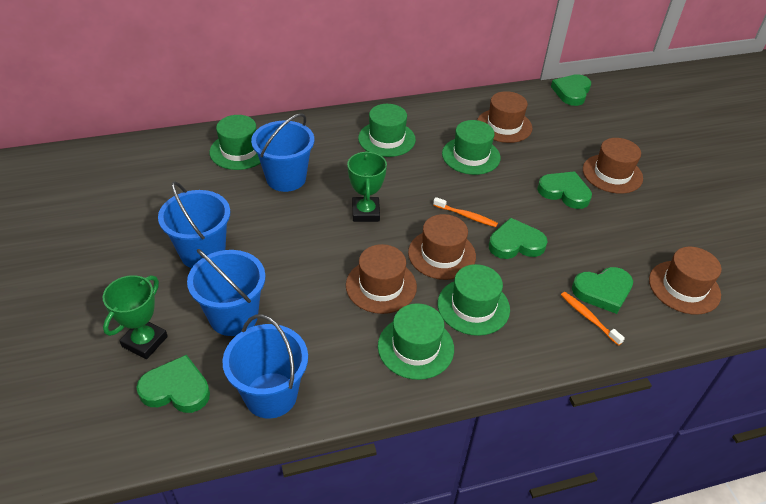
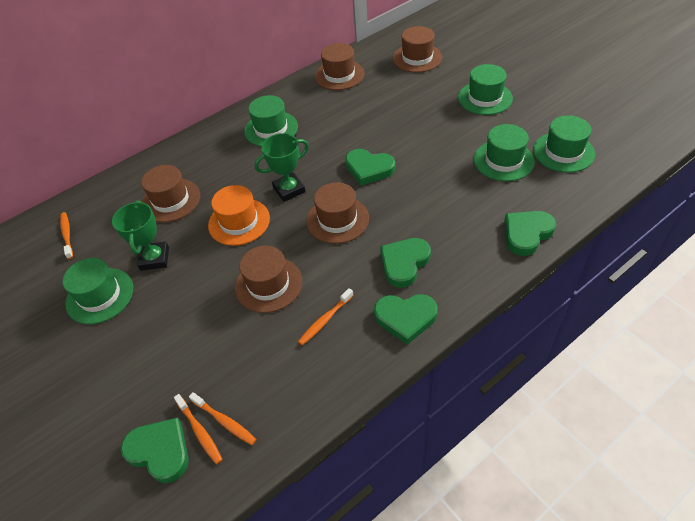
blue bucket: [158,181,230,268] [187,249,266,336] [222,314,308,418] [251,113,314,192] = 4 -> none = 0
orange hat: none = 0 -> [208,185,270,246] = 1
orange toothbrush: [433,197,498,227] [561,292,625,346] = 2 -> [60,212,73,259] [174,394,223,464] [189,392,256,445] [298,288,354,345] = 4

